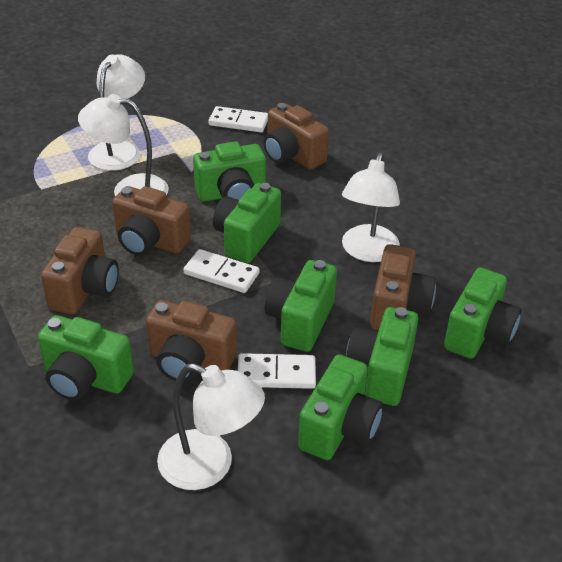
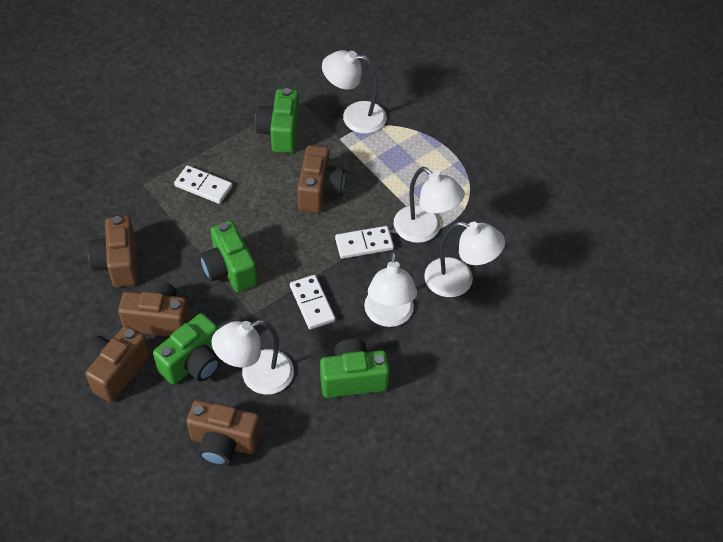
green camera: [38,315,134,400] [193,141,266,202] [213,183,281,263] [265,260,337,352] [298,354,383,460] [346,307,418,406] [444,267,522,359] = 7 -> [153,313,221,385] [200,221,257,292] [255,88,299,153] [320,339,390,398] = 4
white lamp: [78,94,169,196] [88,54,145,171] [157,363,265,490] [342,153,400,262] = 4 -> [212,320,294,395] [322,50,387,134] [364,252,417,327] [393,167,465,243] [424,221,505,297] = 5

